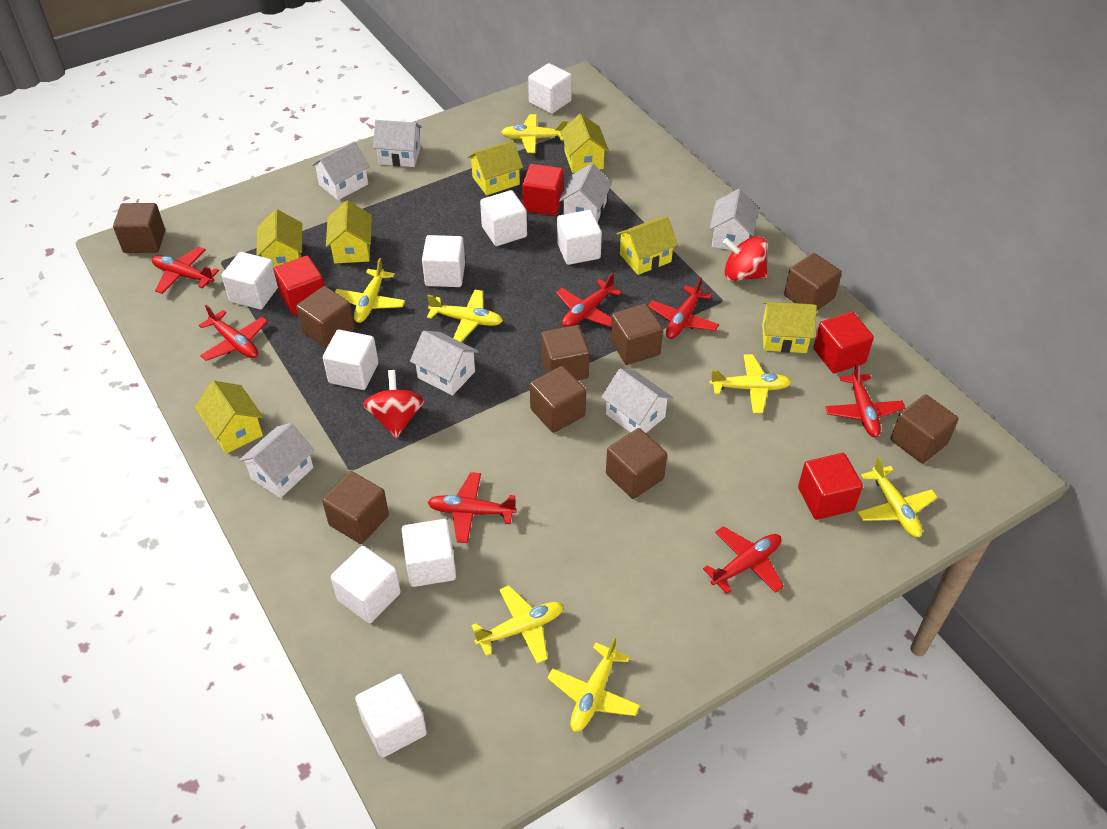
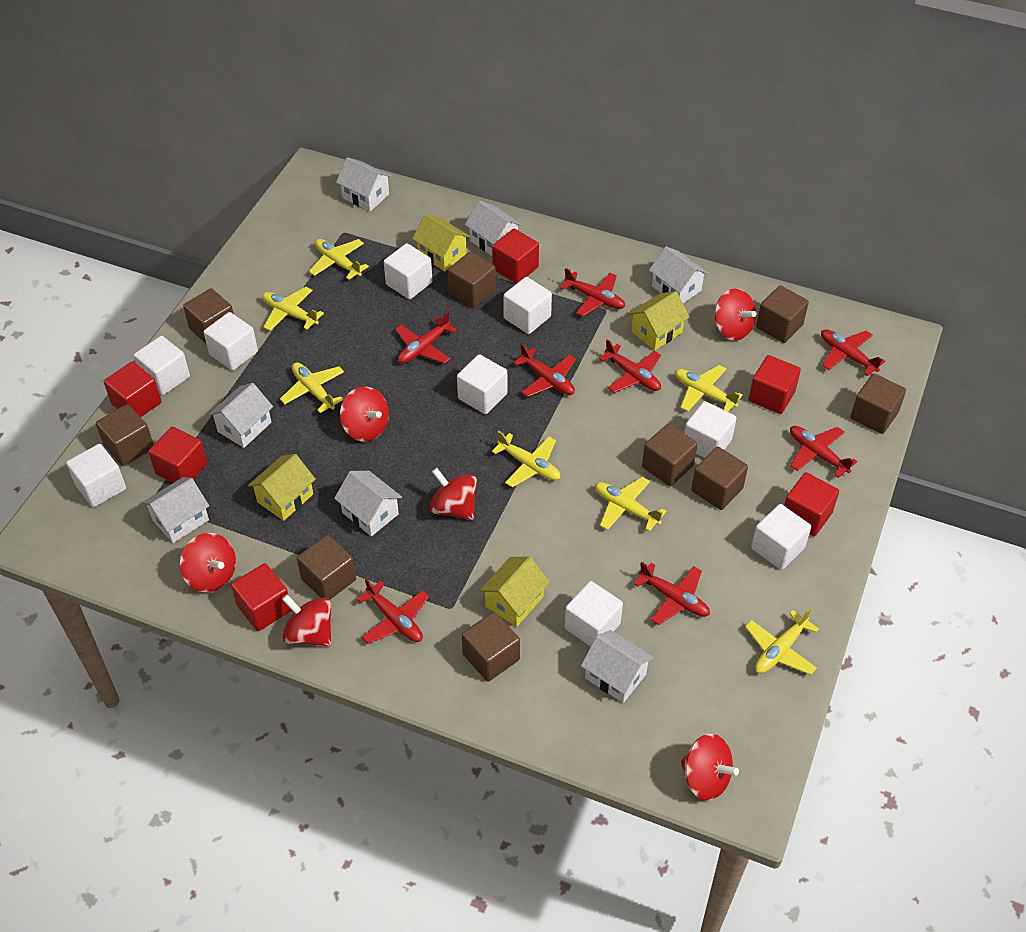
red cube: [274,255,324,316] [522,164,564,216] [798,453,863,520] [813,312,874,373] = 4 -> [104,361,161,417] [148,426,208,483] [231,563,291,631] [492,229,539,284] [749,355,801,414] [784,472,839,537] = 6
red plane: [152,247,219,294] [199,305,268,361] [428,472,517,543] [556,273,622,327] [648,277,719,339] [703,526,784,594] [825,362,905,437] = 7 -> [357,578,429,644] [395,312,457,364] [513,343,576,397] [560,268,625,316] [599,339,661,393] [634,562,710,625] [790,426,857,478] [821,329,885,376] = 8
red spinning top: [363,370,424,438] [723,236,768,281] = 2 -> [180,533,236,592] [282,594,331,646] [340,387,389,441] [430,468,477,520] [680,734,739,801] [714,288,756,340] = 6
yellow house: [194,381,263,454] [256,209,303,267] [326,200,372,264] [468,140,523,195] [560,114,609,173] [616,216,678,275] [762,301,817,353] = 7 -> [248,454,316,521] [412,214,470,272] [479,556,550,627] [628,291,690,351] = 4

